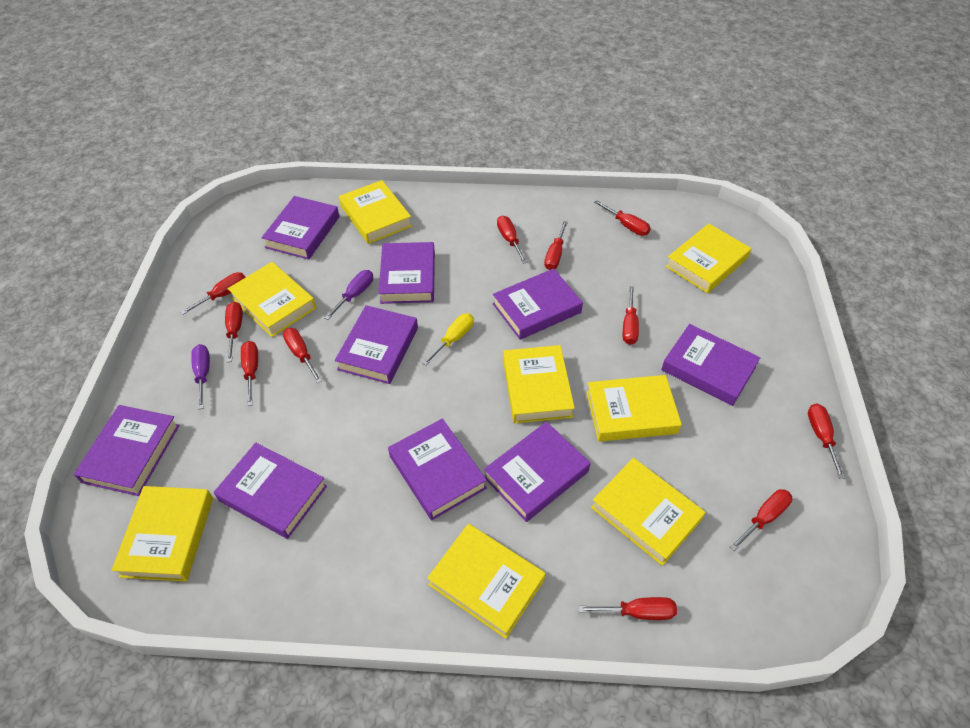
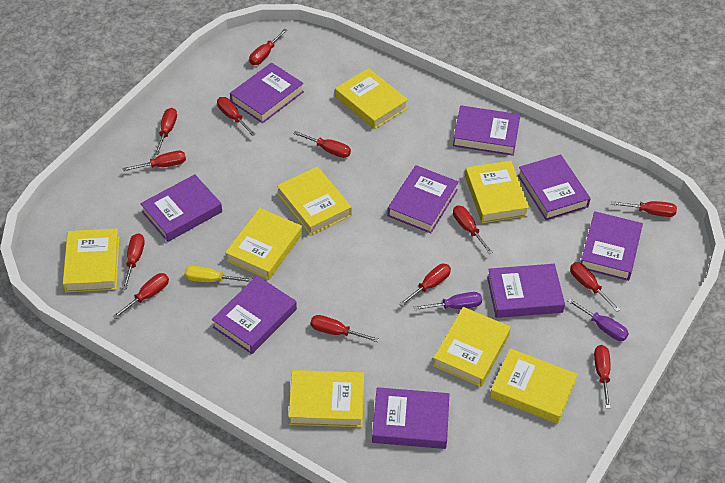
red screwdriver: [180,272,246,315] [225,302,243,362] [241,341,258,406] [283,328,322,383] [497,216,527,264] [544,221,568,270] [578,597,677,620] [594,200,651,236] [623,286,639,345] [730,489,792,551] [808,403,845,479] = 11 -> [113,273,169,319] [122,151,186,171] [122,233,145,290] [154,108,177,155] [217,97,256,136] [249,29,288,65] [293,131,351,158] [311,315,379,342] [399,264,451,306] [453,205,493,254] [570,262,620,312] [594,345,611,409] [611,201,677,217] = 13

